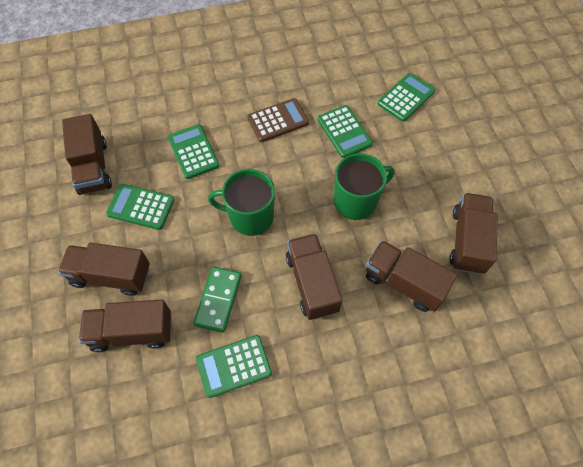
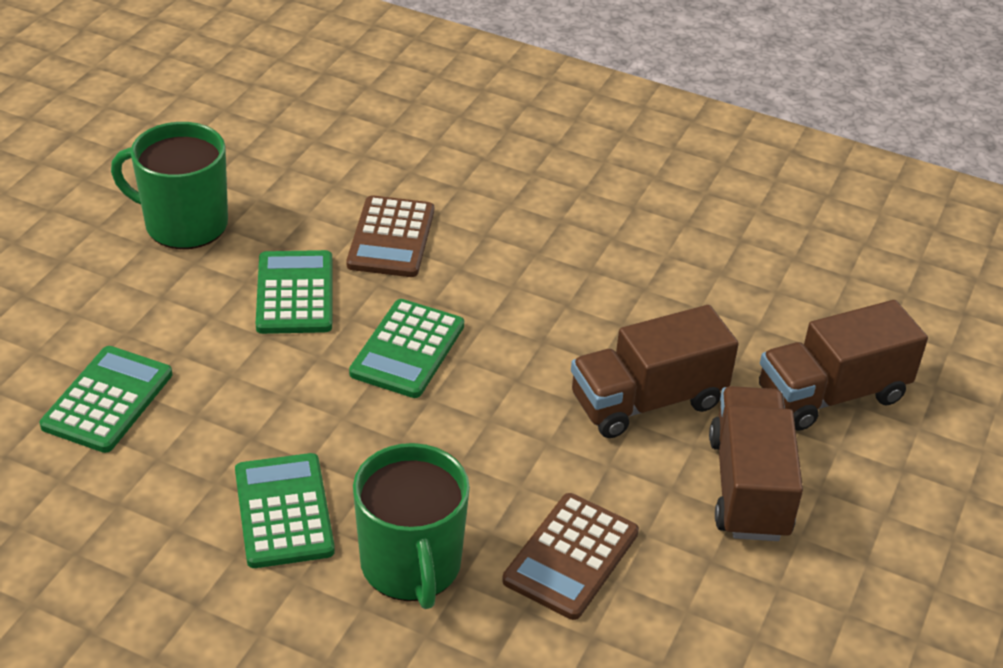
brown calculator: [247,98,309,142] = 1 -> [347,195,434,277] [502,493,639,620] = 2
brown truck: [58,243,150,296] [62,114,112,195] [79,300,171,352] [286,233,342,320] [366,240,457,312] [449,193,498,274] = 6 -> [571,305,739,438] [709,386,803,541] [759,300,928,431] = 3
green calculator: [106,184,174,230] [168,124,219,179] [196,335,272,398] [318,105,373,158] [378,73,435,122] = 5 -> [40,346,172,453] [235,453,335,568] [256,250,332,334] [349,299,464,398] = 4
green domino: [193,266,241,333] = 1 -> none = 0

